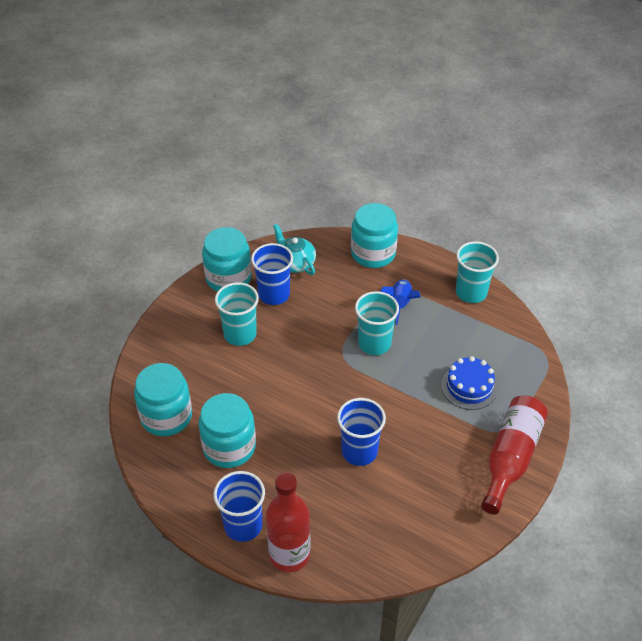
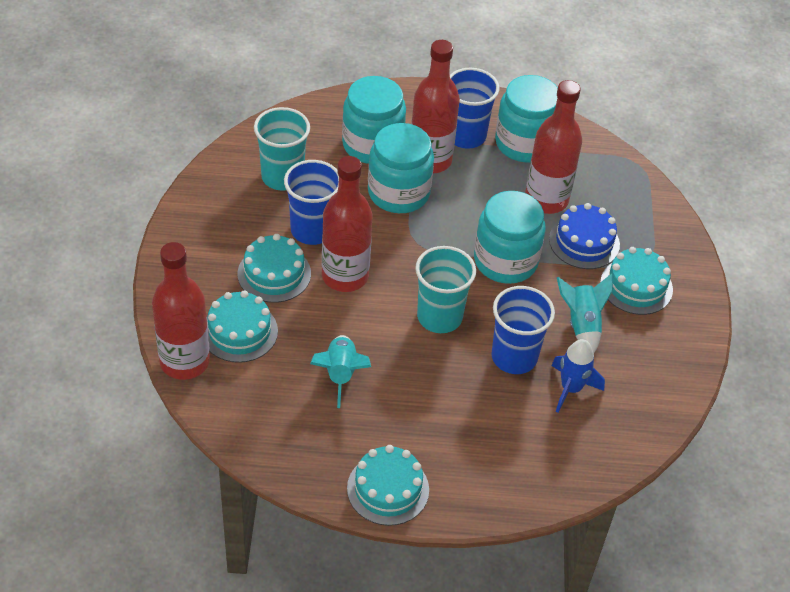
red bottle: [266,472,311,572] [481,395,548,515] = 2 -> [152,242,210,380] [322,156,372,292] [411,40,460,173] [525,80,582,214] = 4
turquoise cake: none = 0 -> [207,290,278,363] [238,234,311,303] [347,445,429,526] [600,247,673,315] = 4
turquoise cup: [215,282,259,346] [355,291,399,355] [456,241,499,303] = 3 -> [254,107,310,191] [415,246,476,333] = 2
turquoise rocket: none = 0 -> [310,335,371,408] [557,274,613,353] = 2
turquoise teapot: [273,224,316,275] = 1 -> none = 0

